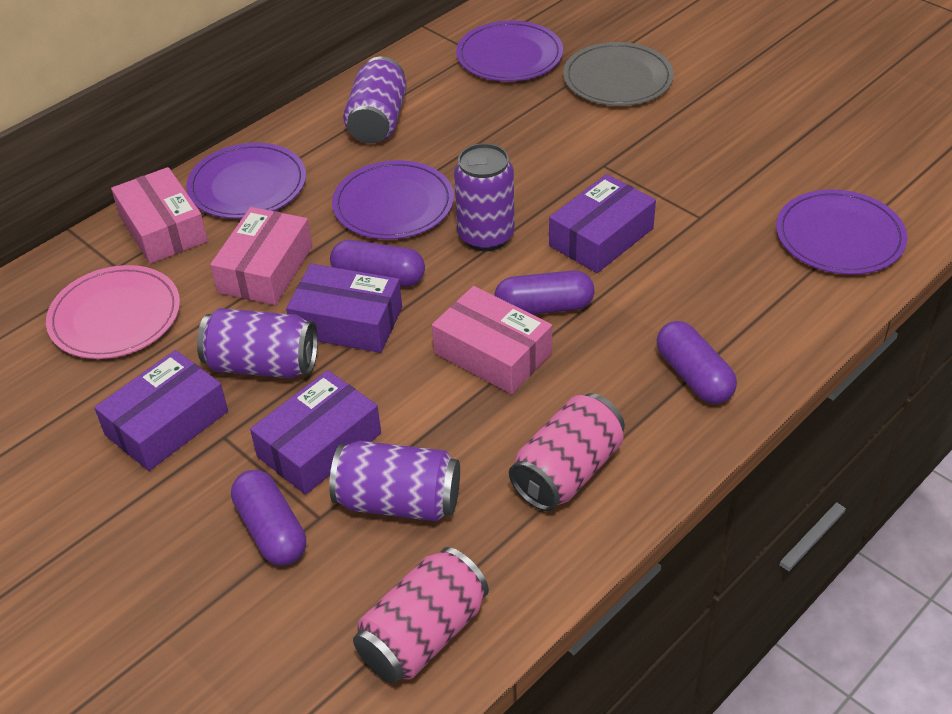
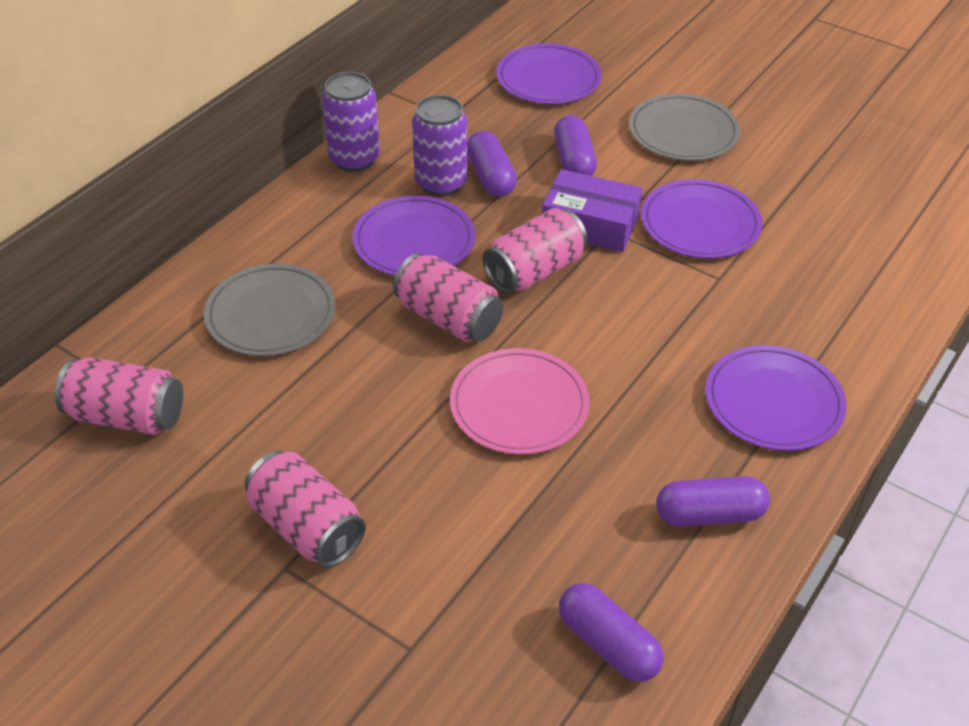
grey plate: [563,42,674,106] = 1 -> [204,264,335,356] [629,93,740,161] = 2
pink box: [111,167,208,264] [210,207,312,305] [432,286,552,394] = 3 -> none = 0
pink can: [353,547,489,683] [509,393,625,511] = 2 -> [55,357,183,435] [245,451,366,568] [393,253,503,342] [483,208,587,294] = 4
purple box: [94,350,228,471] [250,370,381,495] [286,264,402,353] [549,174,656,273] = 4 -> [542,169,642,252] = 1
purple can: [197,308,318,378] [329,441,460,521] [343,57,407,144] [454,143,515,251] = 4 -> [322,72,380,172] [412,95,468,197] = 2

